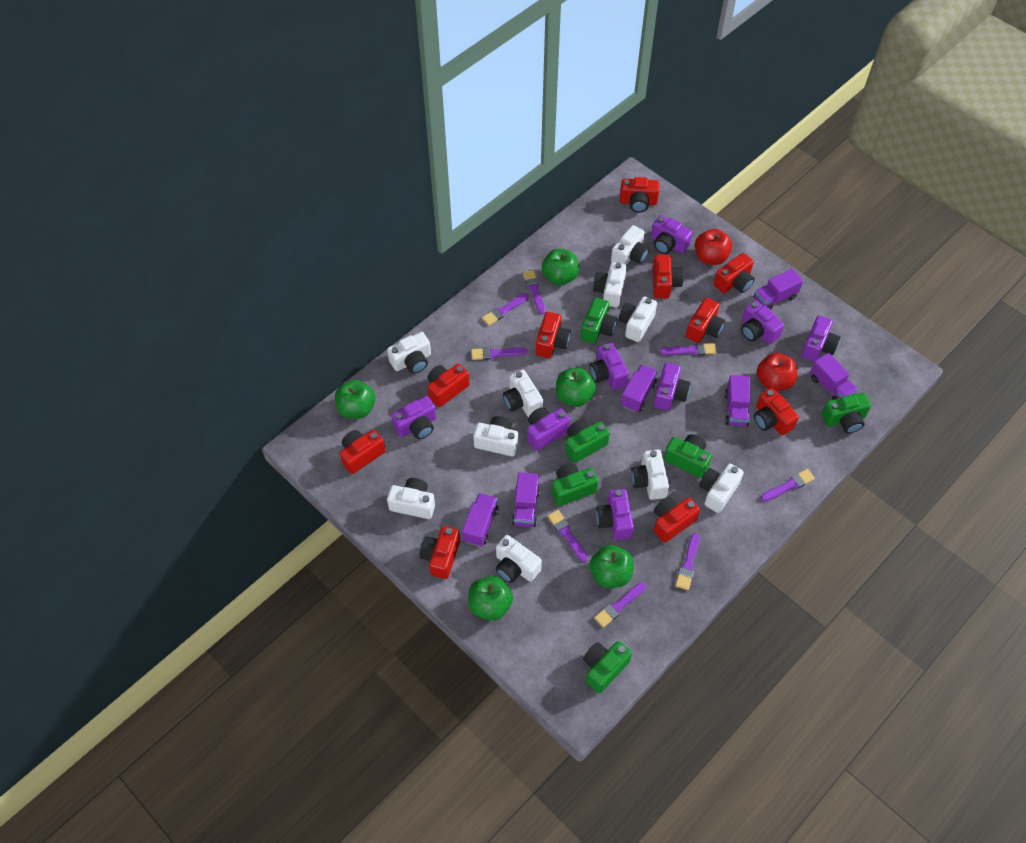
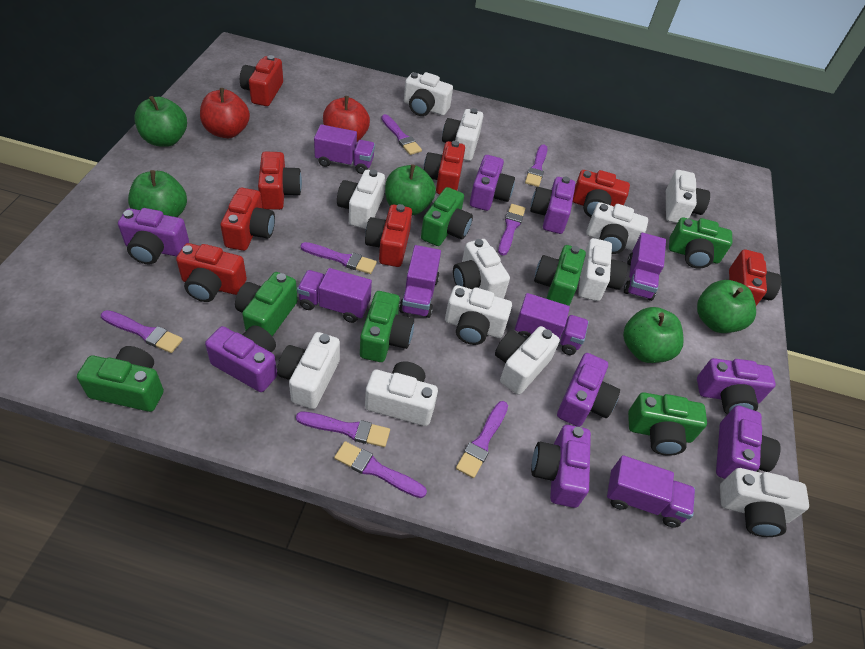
green camera: [552,463,599,506] [565,419,610,463] [581,298,617,344] [583,641,632,693] [664,434,712,478] [821,393,871,434] = 6 -> [77,346,164,412] [235,272,298,336] [360,291,414,362] [421,187,473,246] [534,245,586,306] [628,392,707,456] [669,217,732,269] = 7
red camera: [340,430,386,474] [419,526,460,579] [428,364,469,407] [536,312,571,358] [620,177,659,213] [653,254,684,298] [654,497,700,543] [686,298,725,343] [714,253,755,293] [754,388,799,436] = 10 -> [176,243,247,302] [220,188,275,251] [240,55,283,106] [258,151,302,210] [365,204,412,267] [423,141,465,194] [573,170,630,217] [729,249,781,306] = 8
white camera: [387,332,431,374] [387,478,435,519] [473,416,519,457] [496,535,542,583] [503,370,543,417] [593,262,627,307] [611,225,649,265] [619,296,657,342] [631,450,669,500] [699,463,744,513] = 10 -> [277,332,340,409] [337,169,385,229] [365,361,438,426] [404,72,453,116] [442,108,483,161] [445,285,512,345] [453,239,510,298] [495,326,560,395] [578,238,628,301] [586,202,648,254] [666,170,710,223] [720,468,809,537] = 12

